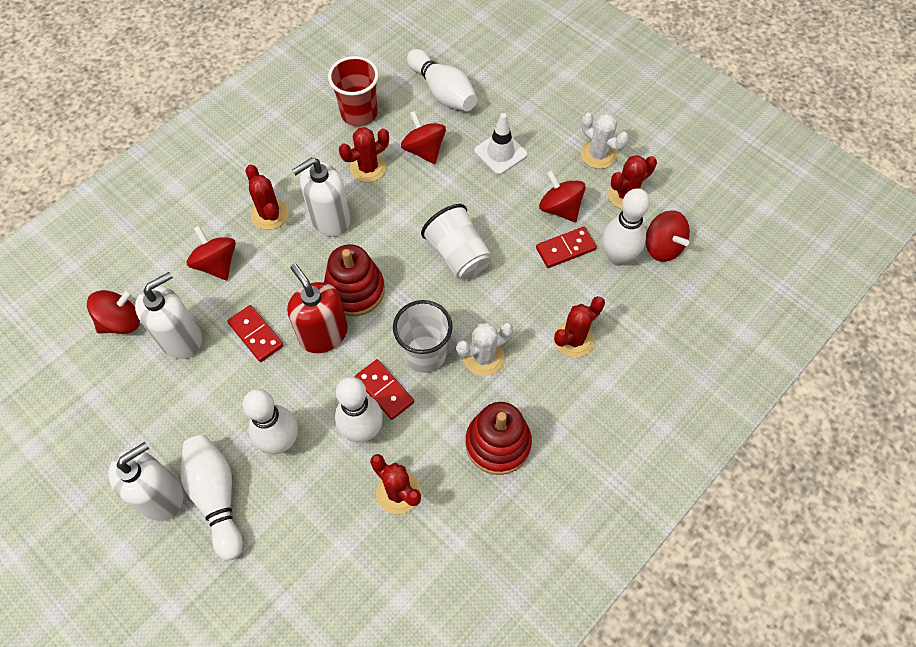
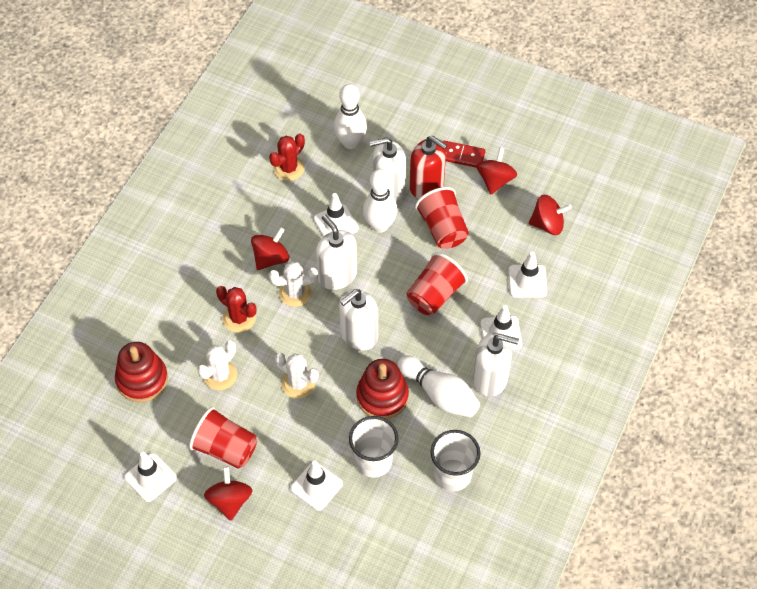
red cactus: [245,165,289,230] [339,127,389,183] [370,454,421,514] [554,296,605,357] [608,155,657,209] = 5 -> [216,286,256,332] [269,134,305,181] = 2
red cup: [328,56,379,126] = 1 -> [189,407,257,469] [407,252,468,315] [415,187,469,249] = 3
red domino: [227,305,284,362] [355,359,414,420] [536,227,597,268] = 3 -> [442,140,486,168] = 1
red spinning top: [87,289,140,334] [187,226,236,280] [401,111,446,164] [539,170,586,222] [645,210,690,262] = 5 -> [204,466,253,521] [251,227,289,270] [476,147,517,194] [529,195,572,235] = 4
white bowling pin: [180,435,243,561] [243,389,298,454] [335,377,383,443] [407,49,477,111] [603,188,650,266] = 5 -> [334,84,367,149] [363,169,397,233] [397,355,480,417] = 3
white cactus: [457,322,513,376] [581,113,629,169] = 2 -> [197,340,237,390] [269,261,318,307] [275,353,319,399] = 3
white soap dispenser: [108,442,184,521] [135,272,202,359] [292,158,350,237] = 3 -> [316,215,357,290] [339,289,378,350] [370,137,406,202] [473,333,519,397] = 4
white traffic cone: [474,113,527,175] = 1 -> [124,452,177,502] [290,460,343,511] [314,193,359,237] [480,305,522,350] [508,251,547,298] = 5

